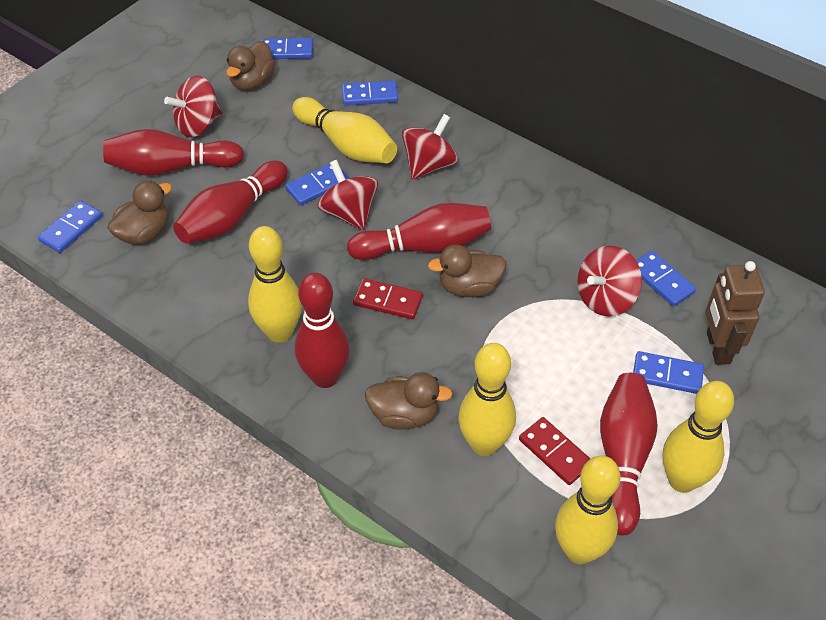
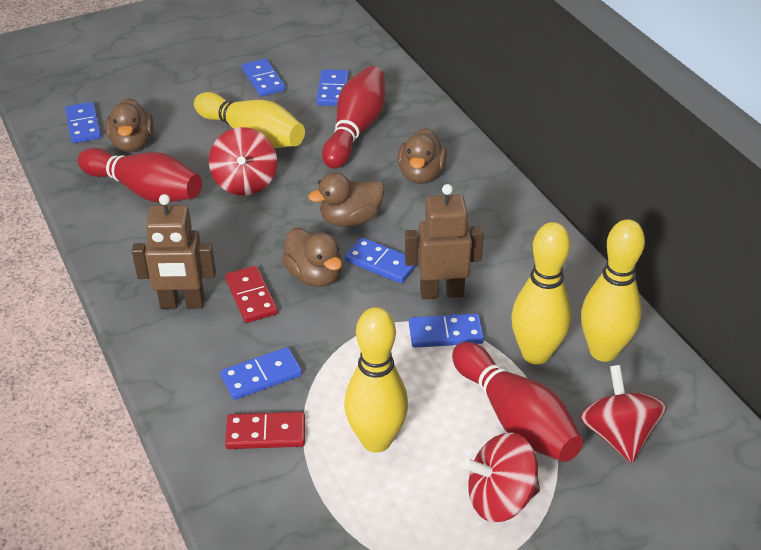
brown robot: [705,261,765,365] = 1 -> [132,194,216,309] [405,184,484,300] = 2
red bowling pin: [103,129,244,176] [173,161,288,244] [295,273,350,388] [347,203,491,260] [600,373,658,536] = 5 -> [78,148,202,203] [322,66,385,169] [452,342,583,462] = 3
red spinning top: [164,76,223,137] [317,160,378,230] [402,114,458,179] [577,246,642,316] = 4 -> [209,127,277,196] [462,432,540,522] [580,365,667,463] = 3
yellow bowling pin: [248,226,302,342] [292,97,397,163] [458,343,516,456] [555,455,621,564] [663,381,734,493] = 5 -> [194,92,305,148] [344,307,408,453] [511,222,571,365] [581,219,645,362] = 4

